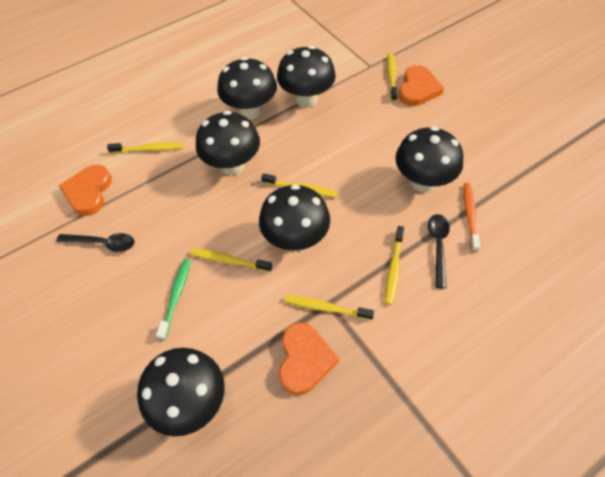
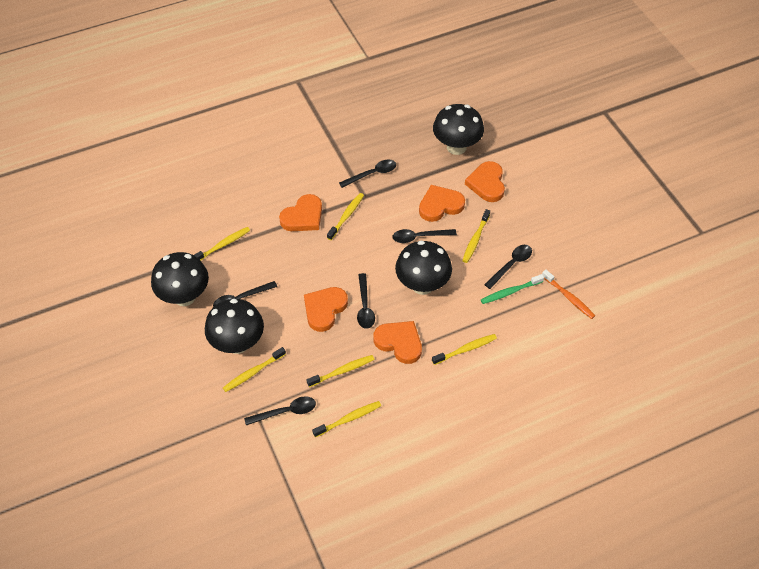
black mushroom: [137,348,225,436] [196,111,260,176] [217,57,277,120] [259,184,330,252] [277,46,336,108] [395,126,463,192] = 6 -> [151,252,209,306] [205,299,264,354] [395,241,452,295] [433,104,484,155] = 4
black spoon: [57,233,134,252] [428,214,450,289] = 2 -> [213,281,277,307] [244,396,316,425] [339,159,396,188] [357,273,375,329] [392,229,457,243] [484,245,532,289] = 6
orange heart: [59,165,112,216] [279,322,339,395] [398,65,444,106] = 3 -> [279,194,322,231] [304,287,348,332] [373,321,422,364] [419,185,465,222] [465,161,505,202] = 5
yellow toothbrush: [107,142,183,153] [190,249,272,272] [261,173,338,198] [284,295,374,320] [385,226,404,305] [387,53,398,101] = 6 -> [194,227,250,261] [223,347,286,392] [306,355,375,387] [312,401,381,437] [327,193,364,240] [432,334,497,365] [462,209,490,263] = 7

